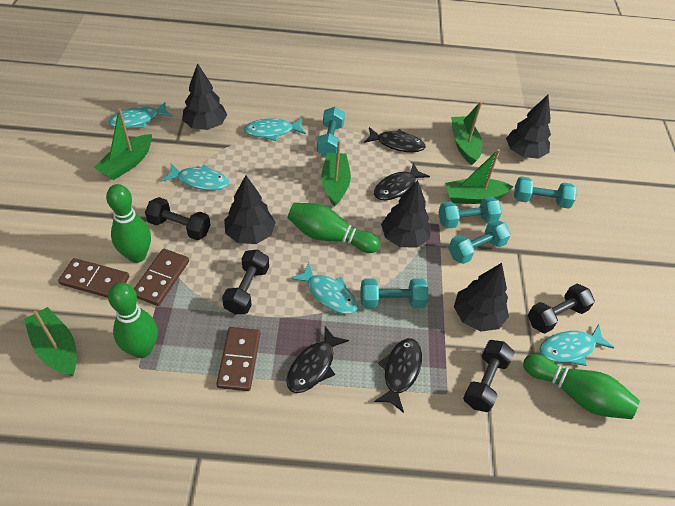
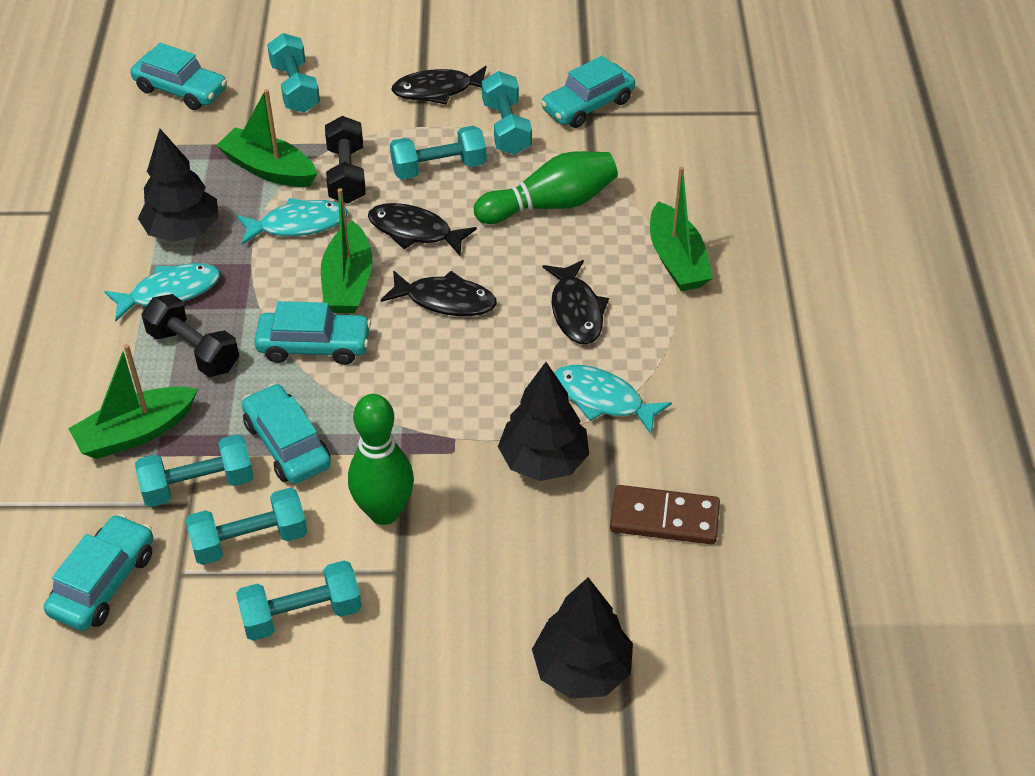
black dumbbell: [145,197,211,240] [222,250,269,314] [463,340,515,412] [528,284,595,333] = 4 -> [142,294,239,377] [325,116,366,204] = 2
black tree: [182,63,227,130] [224,175,276,244] [381,180,431,248] [454,263,509,332] [506,95,551,159] = 5 -> [138,129,219,242] [498,362,589,481] [532,577,633,698] = 3
brown domino: [58,258,129,298] [134,249,189,306] [216,327,260,391] = 3 -> [610,485,720,545] = 1
green boat: [24,307,77,376] [94,109,152,180] [321,140,351,207] [445,149,514,204] [451,101,482,165] = 5 -> [68,344,198,459] [216,89,317,187] [321,188,372,313] [650,167,713,291] = 4
green bowling pin: [106,184,151,263] [108,282,158,358] [288,203,380,253] [523,354,640,419] = 4 -> [348,394,414,525] [474,151,618,224] = 2
turquoise car: none = 0 -> [44,514,153,631] [130,43,227,110] [242,383,331,484] [254,301,371,365] [541,56,635,128] = 5
turquoise dumbbell: [317,107,345,157] [360,278,428,308] [438,197,502,229] [448,219,511,264] [514,177,577,209] = 5 -> [135,434,254,507] [186,488,307,565] [236,560,362,641] [267,33,320,113] [390,126,486,180] [482,71,532,155] = 6
turquoise fish: [109,102,173,128] [162,164,229,190] [244,118,306,141] [290,263,358,314] [540,324,614,366] = 5 -> [104,263,220,321] [237,198,348,245] [554,365,672,435] = 3

